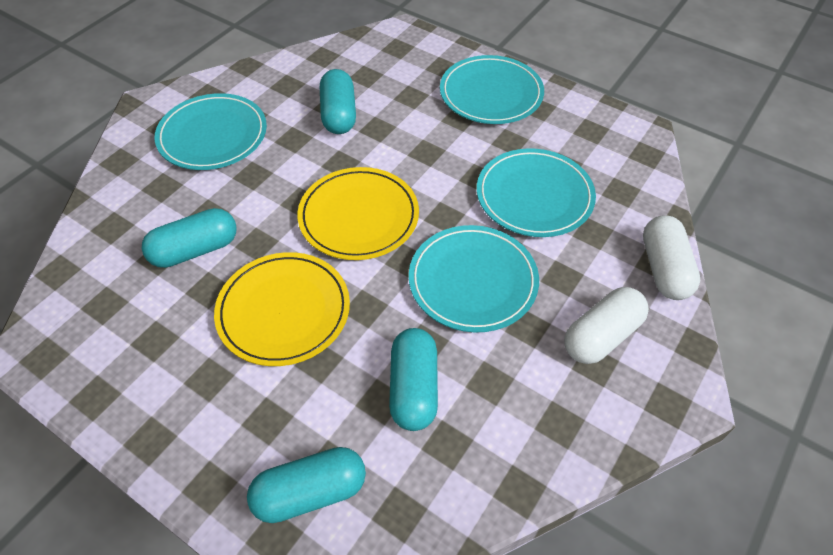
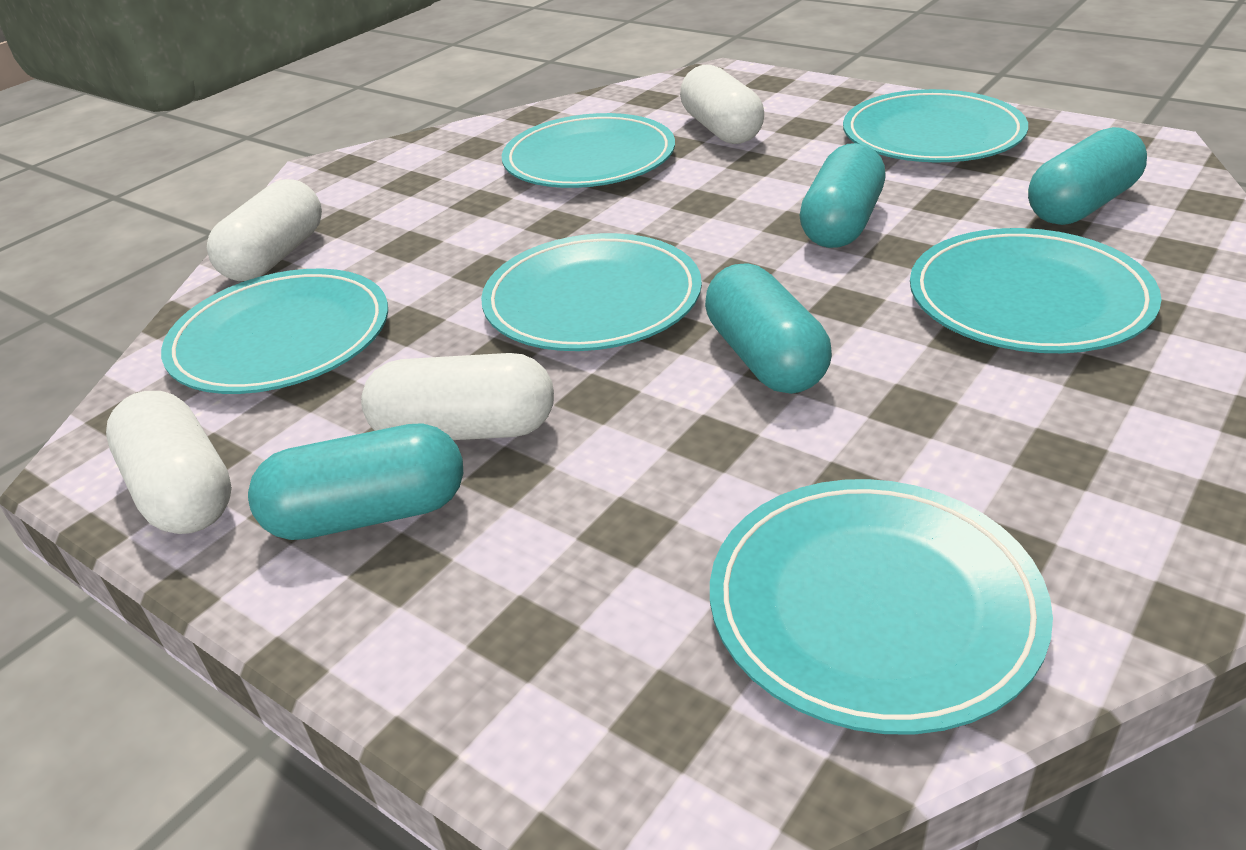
turquoise plate: [155,93,267,170] [409,225,539,333] [440,55,544,124] [477,148,596,237] = 4 -> [161,269,388,394] [481,233,702,351] [502,113,675,188] [710,479,1053,734] [843,89,1028,162] [910,228,1162,353] = 6
white capsule: [564,287,649,364] [643,215,700,300] = 2 -> [106,391,232,534] [207,179,322,281] [361,353,554,440] [680,64,764,144] = 4
yellow plate: [214,252,350,366] [298,167,419,260] = 2 -> none = 0

